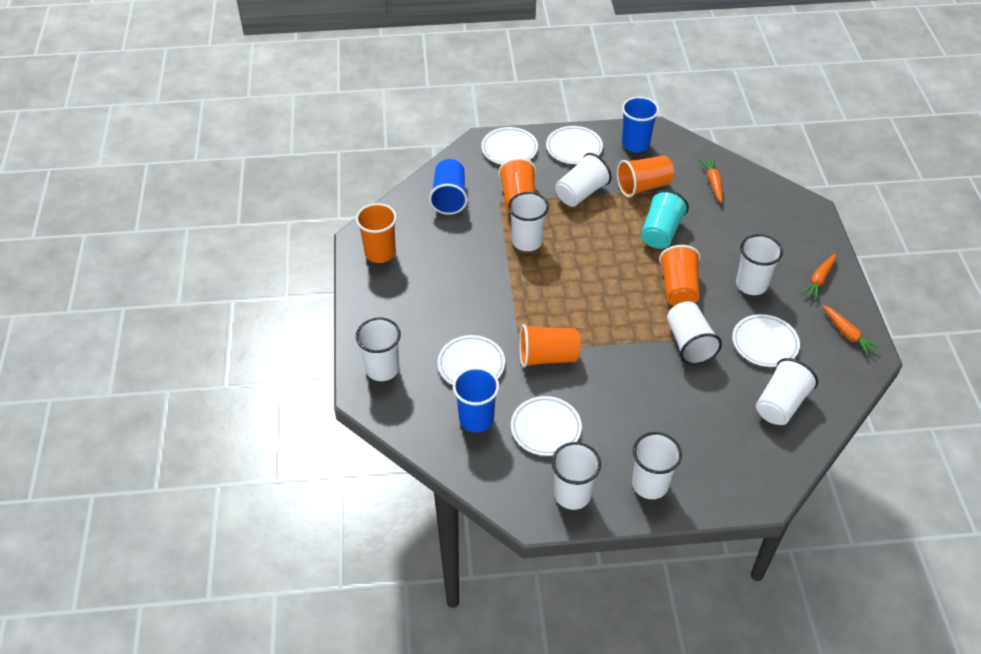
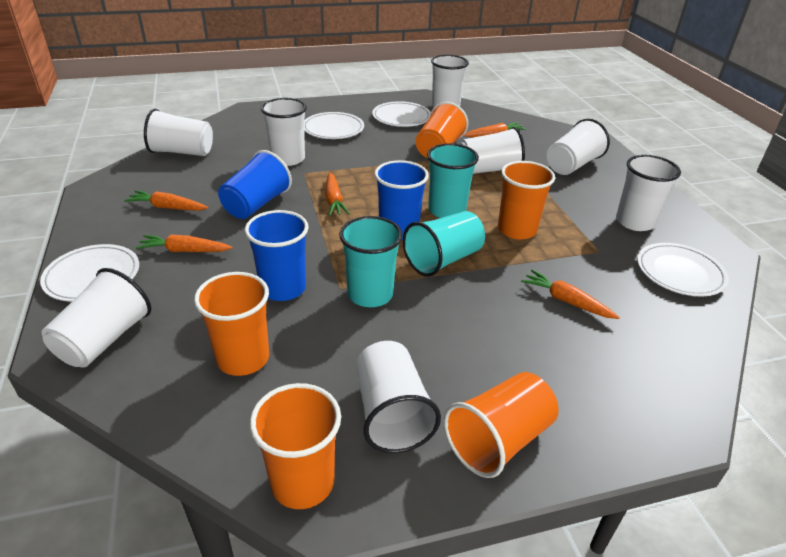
orange carrot: [699,158,723,203] [801,253,836,300] [822,305,881,356] = 3 -> [124,190,208,211] [136,235,233,252] [325,172,350,216] [463,122,526,137] [521,270,620,319] = 5
turquoise cup: [641,190,689,249] = 1 -> [339,216,403,307] [403,211,485,277] [427,143,479,218] = 3
white plate: [437,335,505,385] [481,127,538,165] [511,396,582,456] [546,126,603,164] [732,314,800,367] = 5 -> [40,244,139,302] [304,112,364,139] [372,101,431,127] [637,243,729,296] = 4

